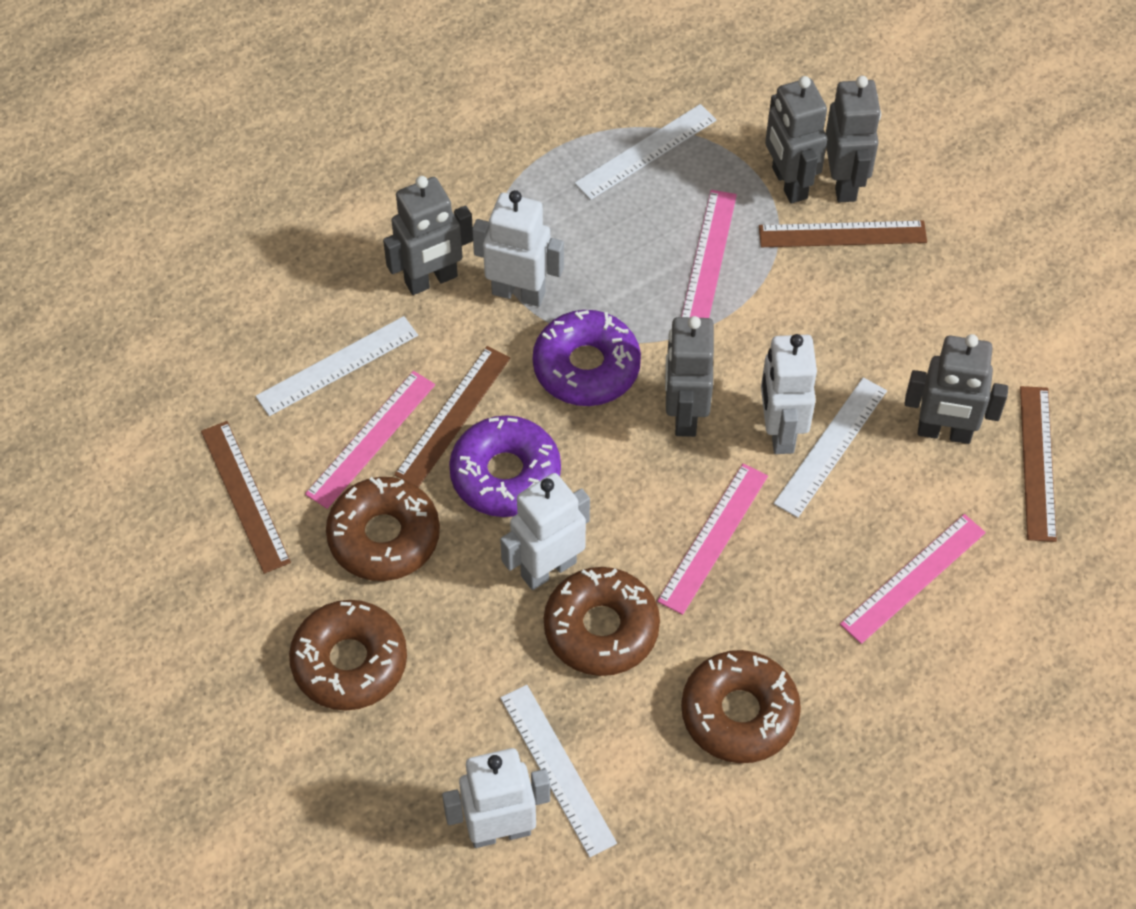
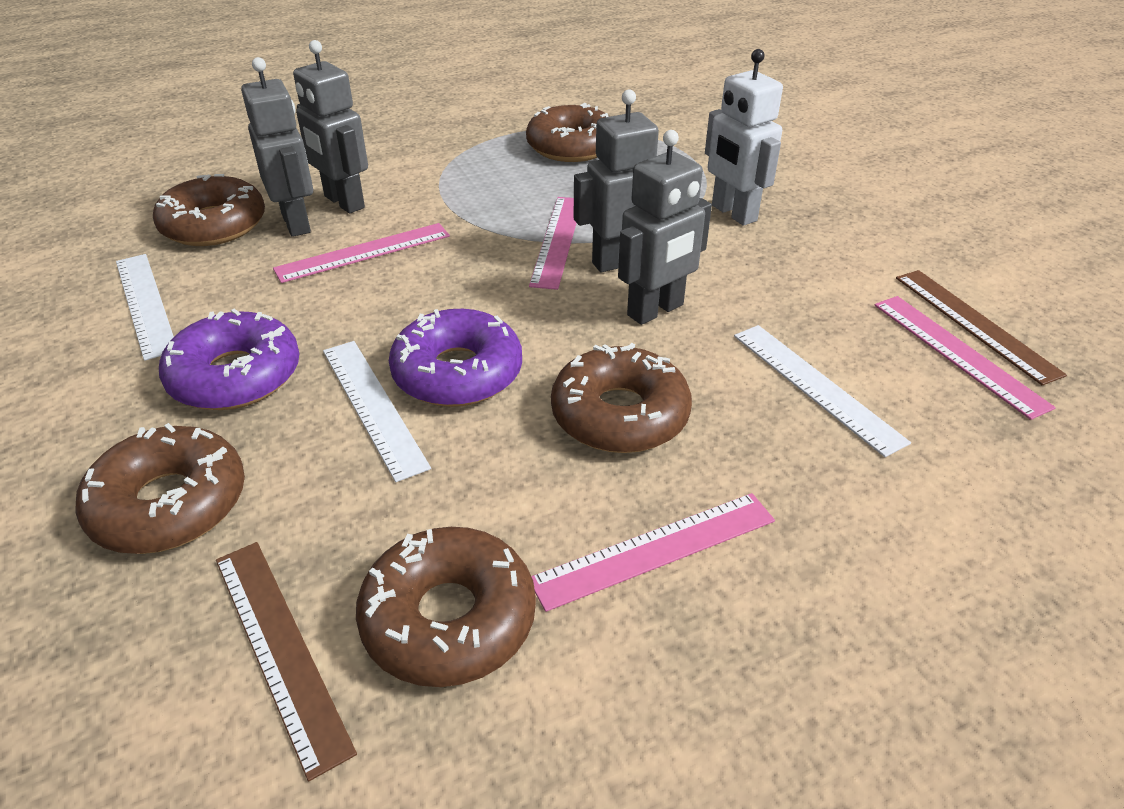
brown donut: [289,600,407,711] [326,477,440,581] [544,567,660,676] [681,650,801,763] = 4 -> [75,423,245,554] [153,174,265,246] [356,527,536,687] [526,103,609,162] [551,343,692,453] = 5
brown ruler: [201,421,291,574] [394,346,510,488] [759,220,927,247] [1020,386,1057,542] = 4 -> [216,542,357,782] [896,270,1067,385] = 2
grey robot: [383,176,473,295] [665,316,714,437] [765,76,827,203] [826,76,881,203] [905,334,1008,444] = 5 -> [241,57,313,237] [293,40,368,214] [574,89,659,272] [618,130,712,325] = 4
white robot: [442,748,550,848] [472,190,564,307] [500,473,590,590] [761,334,817,454] = 4 -> [705,49,783,226] = 1
white ruler: [256,316,418,416] [500,685,617,857] [575,104,717,200] [774,377,887,518] = 4 -> [116,254,174,361] [323,341,431,482] [734,325,911,457] = 3

